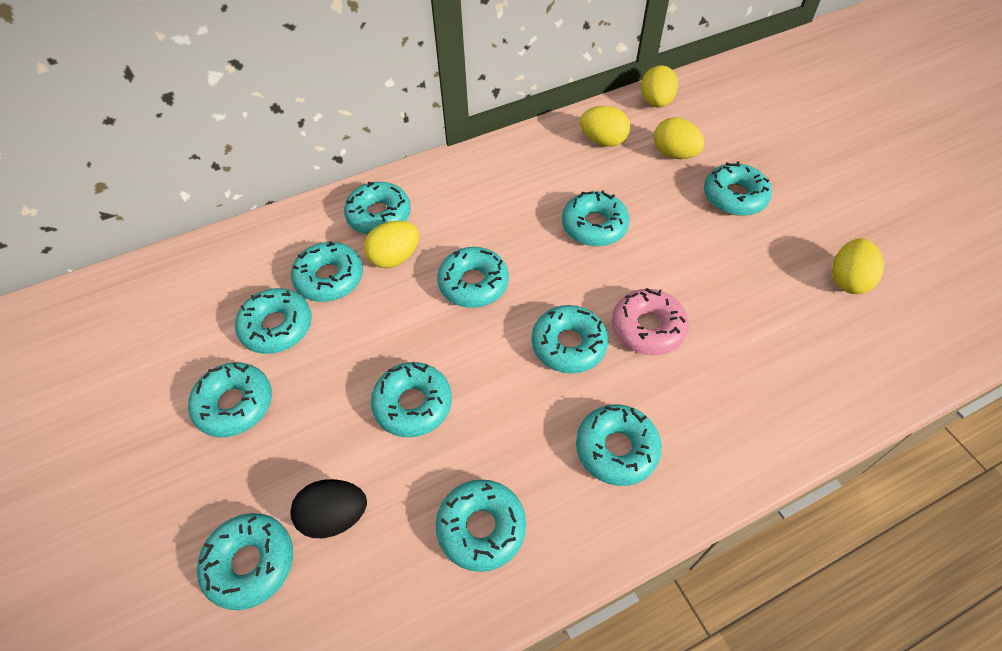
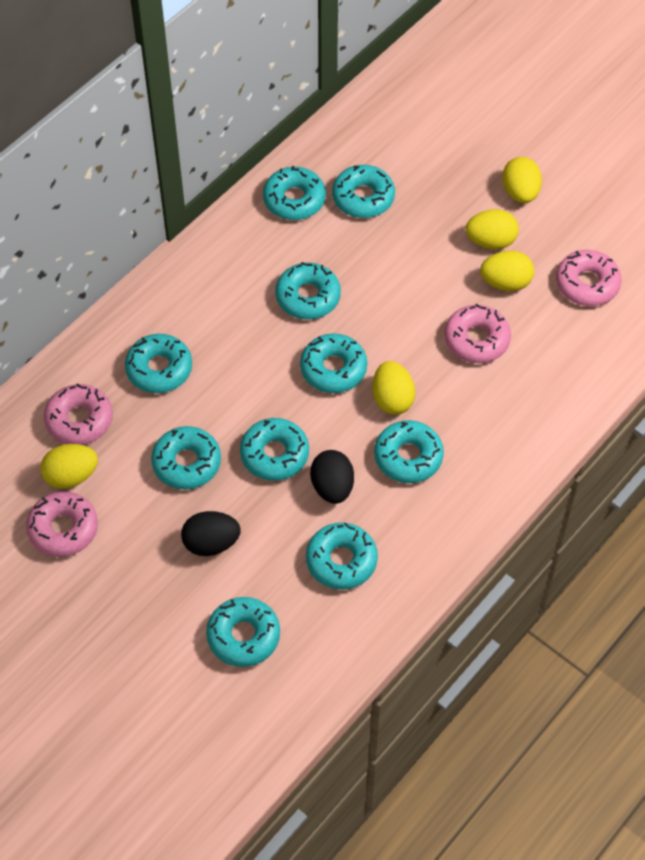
black egg: [290,479,367,538] = 1 -> [181,511,241,556] [310,450,354,504] = 2
pink donut: [612,288,689,355] = 1 -> [26,491,98,557] [44,383,113,445] [444,304,511,363] [556,250,622,306] = 4
turquoise donut: [188,362,272,437] [197,513,293,610] [235,288,312,354] [291,241,363,302] [344,182,411,235] [371,362,452,437] [436,479,526,572] [437,247,509,308] [532,305,608,373] [562,190,630,246] [576,404,662,486] [704,161,772,216] = 12 -> [125,334,192,393] [151,426,221,489] [206,597,280,667] [240,418,309,481] [263,166,326,220] [275,262,341,319] [300,333,367,393] [306,522,378,590] [332,165,395,218] [374,420,444,483] = 10

